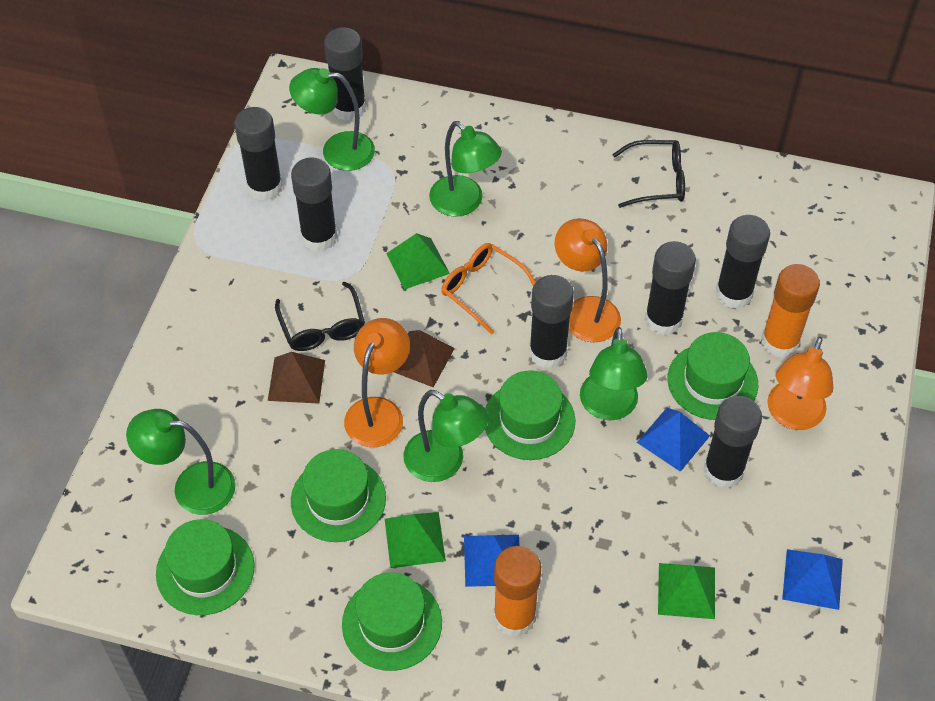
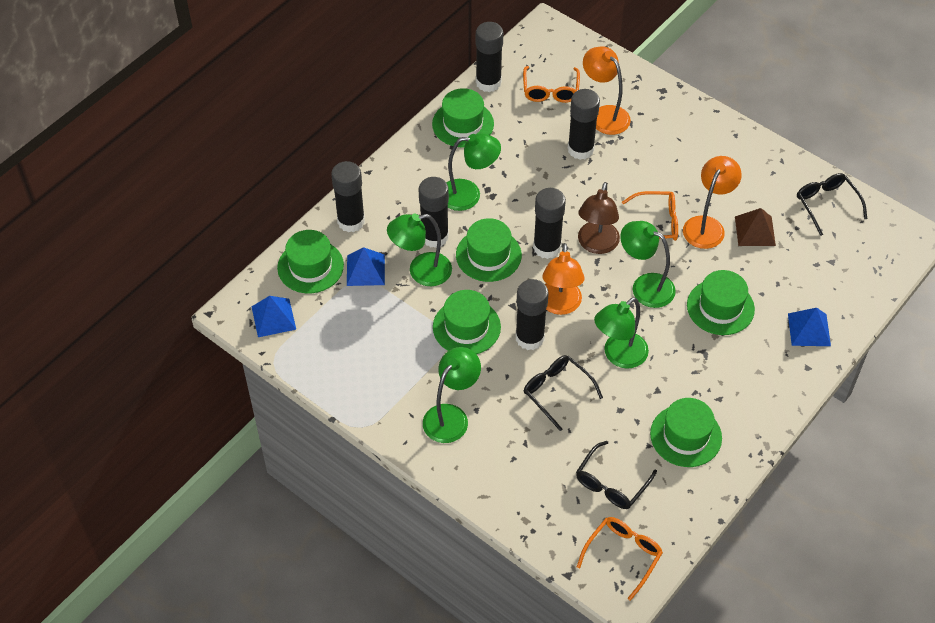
black glasses: [275,282,365,351] [612,140,685,208] = 2 -> [524,355,603,431] [576,441,657,509] [797,173,867,236] = 3
black glue stick: [234,107,283,201] [291,157,337,252] [324,27,366,121] [529,275,574,369] [645,241,696,335] [703,396,762,489] [716,215,770,309] = 7 -> [331,161,365,232] [419,177,449,248] [476,22,503,92] [516,279,549,350] [533,188,566,259] [568,89,600,160] = 6
brown lamp: none = 0 -> [578,182,620,254] = 1
brown pyramid: [268,352,325,404] [394,330,455,388] = 2 -> [735,208,776,246] = 1
green hat: [156,519,255,615] [291,449,386,542] [342,572,442,671] [485,370,575,460] [668,332,758,420] = 5 -> [277,230,344,293] [432,88,494,148] [433,290,501,354] [456,218,522,282] [650,398,722,467] [687,270,755,335] = 6
green pyramid: [385,512,446,568] [386,233,450,290] [658,563,715,619] = 3 -> none = 0
orange glasses: [441,243,536,335] = 1 -> [523,66,580,103] [577,517,663,601] [622,191,678,241] = 3
orange glue stick: [494,546,541,637] [761,264,820,358] = 2 -> none = 0

